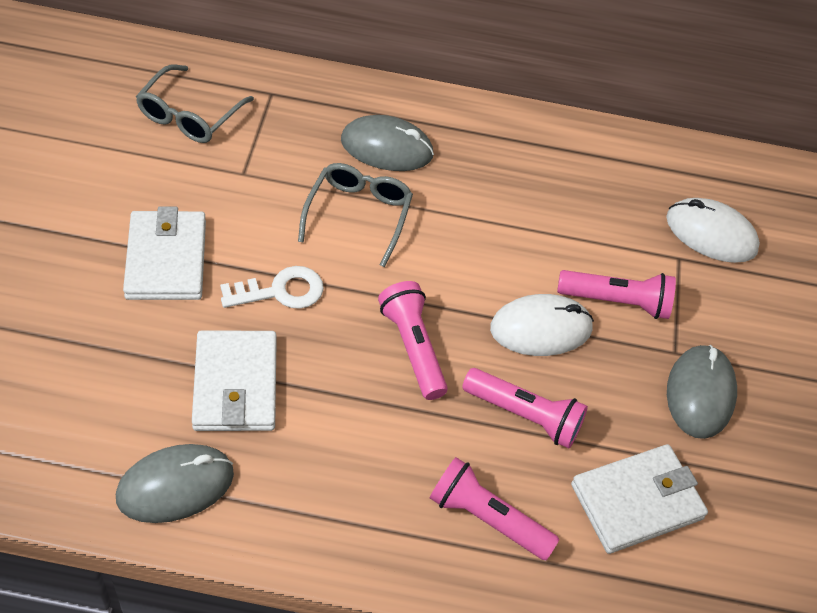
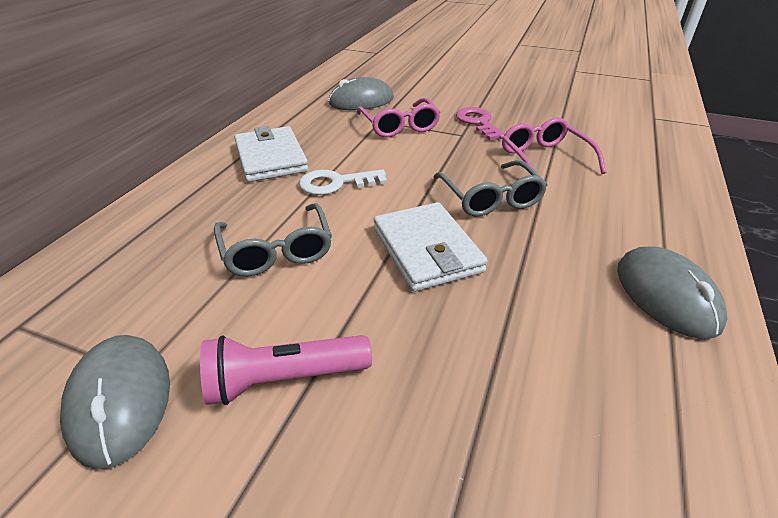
pink flashlight: [378,281,448,400] [430,457,559,560] [462,368,588,448] [557,270,676,319] = 4 -> [200,335,372,405] = 1
pink glasses: none = 0 -> [357,98,441,137] [502,118,606,174] = 2
pink key: none = 0 -> [456,107,505,140] = 1
white mouse: [490,294,594,356] [666,198,760,263] = 2 -> none = 0
white wallet: [123,206,206,300] [192,330,277,431] [571,444,708,554] = 3 -> [234,126,308,182] [374,202,487,292] = 2

